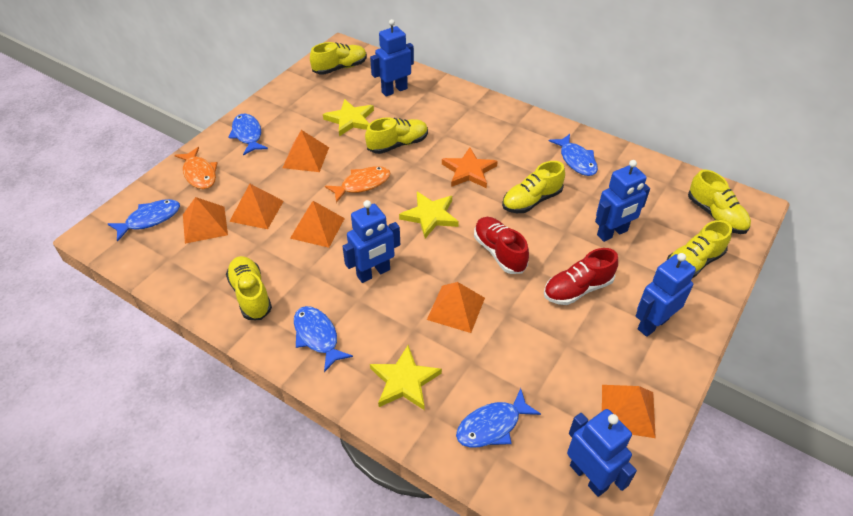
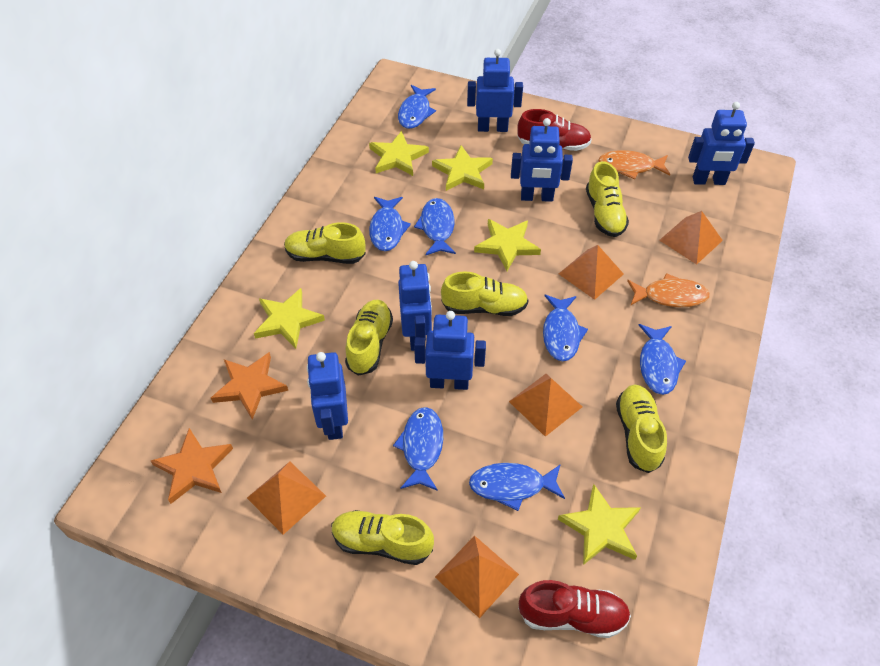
blue fish: [108,199,180,242] [228,114,268,155] [294,306,353,372] [456,388,541,448] [549,134,598,176] = 5 -> [369,197,411,251] [393,407,443,491] [398,85,436,129] [414,198,456,256] [469,463,565,511] [543,295,588,361] [639,324,686,395] = 7
blue robot: [342,200,400,283] [370,19,414,97] [567,409,637,497] [595,160,650,242] [636,253,696,337] = 5 -> [307,352,348,440] [398,261,432,351] [414,311,486,390] [467,49,523,132] [511,118,573,202] [688,102,755,185] = 6
orange pyramid: [183,197,228,244] [229,184,284,229] [283,130,329,172] [290,201,345,248] [427,282,485,333] [602,385,656,438] = 6 -> [247,461,326,535] [435,535,519,619] [509,374,582,437] [559,245,624,300] [659,211,723,264] = 5
orange star: [442,147,498,188] = 1 -> [151,428,233,504] [211,352,288,420] = 2
yellow star: [323,99,374,136] [370,345,442,410] [399,192,459,238] = 3 -> [254,288,325,349] [369,131,429,176] [432,145,493,191] [474,219,541,271] [558,484,641,565] = 5

